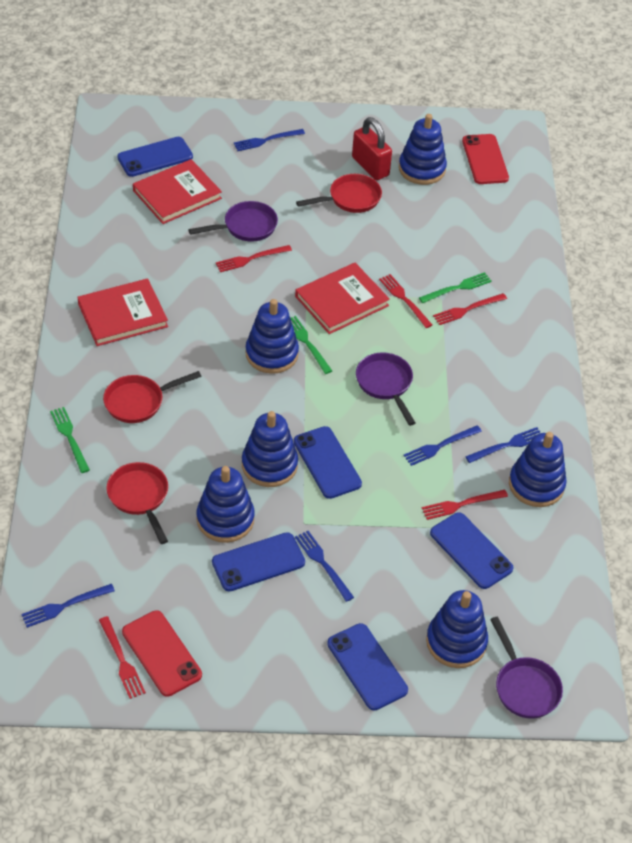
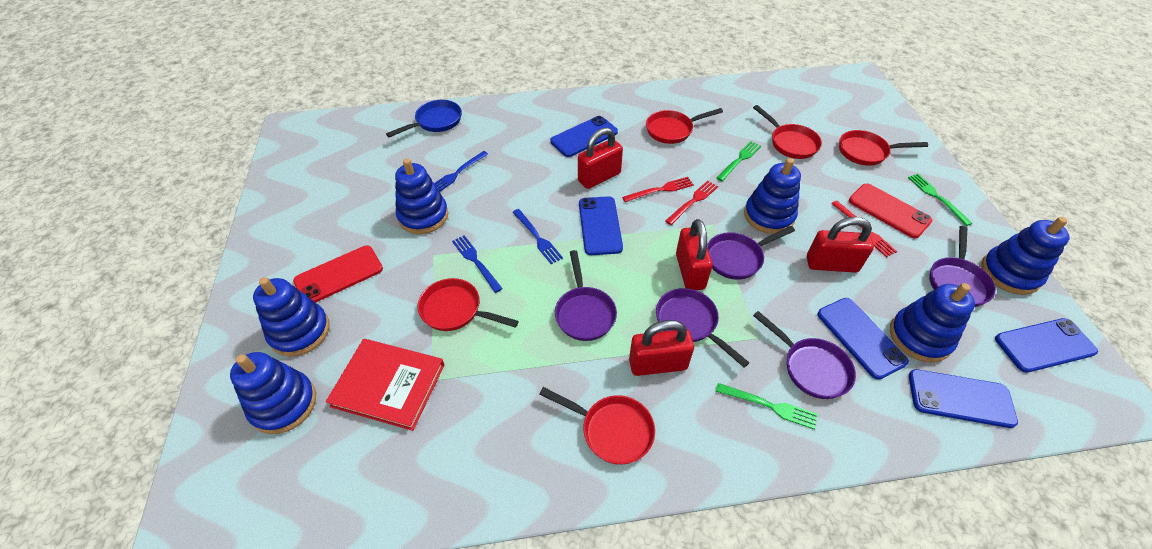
blue fork: [21,584,115,628] [234,129,305,151] [295,531,354,602] [403,425,482,466] [465,427,540,463] = 5 -> [434,151,488,192] [452,235,503,293] [512,209,563,264] = 3
blue pan: none = 0 -> [386,100,462,137] = 1
purple pan: [188,201,278,242] [356,352,415,426] [490,617,563,719] = 3 -> [555,250,617,341] [656,288,750,367] [707,226,795,280] [753,311,856,399] [929,226,995,307] = 5
red book: [77,278,168,346] [133,159,222,224] [295,263,390,334] = 3 -> [326,339,444,431] = 1
red fork: [99,616,146,699] [216,245,292,272] [379,274,432,328] [422,490,508,520] [433,293,507,325] = 5 -> [622,177,694,202] [665,181,718,225] [831,201,897,257] = 3
red padlock: [352,117,392,180] = 1 -> [578,128,623,189] [629,320,694,376] [676,219,713,290] [807,217,874,273] = 4
red pan: [103,371,202,423] [106,462,168,544] [296,174,382,213] = 3 -> [417,278,519,331] [539,387,655,465] [646,108,723,144] [753,105,822,159] [839,130,928,166] = 5

